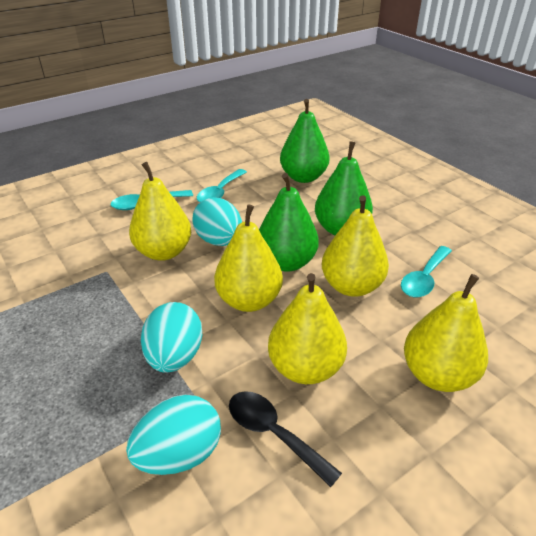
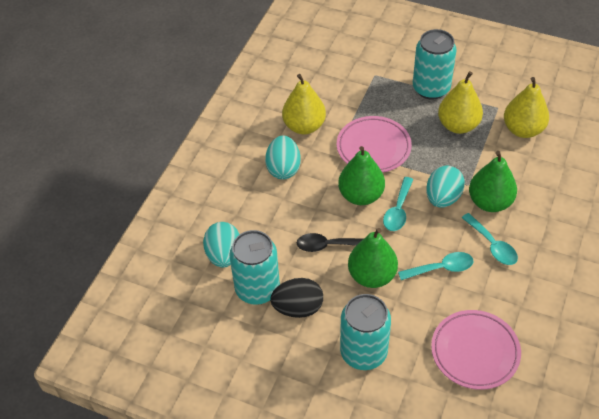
black egg: none = 0 -> [270,278,323,318] = 1
pink plate: none = 0 -> [337,116,412,173] [431,310,521,390] = 2
turquoise can: none = 0 -> [229,230,280,305] [340,294,391,370] [413,29,457,100] = 3
yellow pear: [129,162,191,261] [214,204,283,312] [268,273,347,384] [322,195,389,297] [404,274,488,392] = 5 -> [282,74,326,134] [438,71,483,134] [504,77,549,138] = 3

